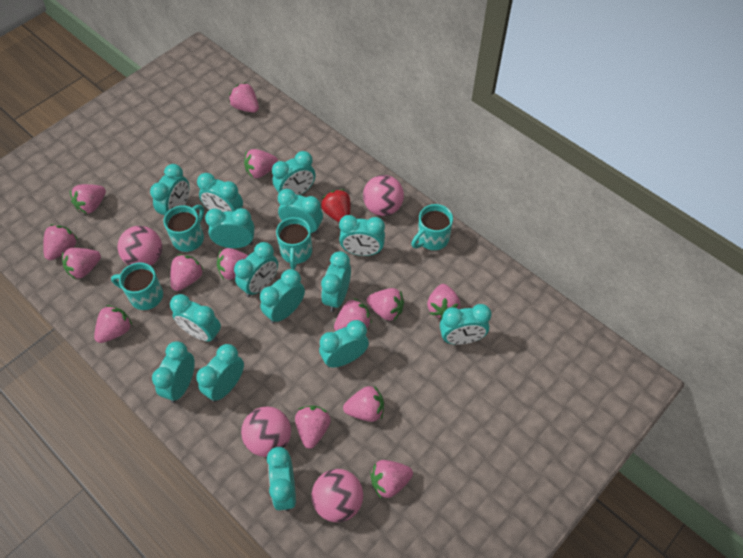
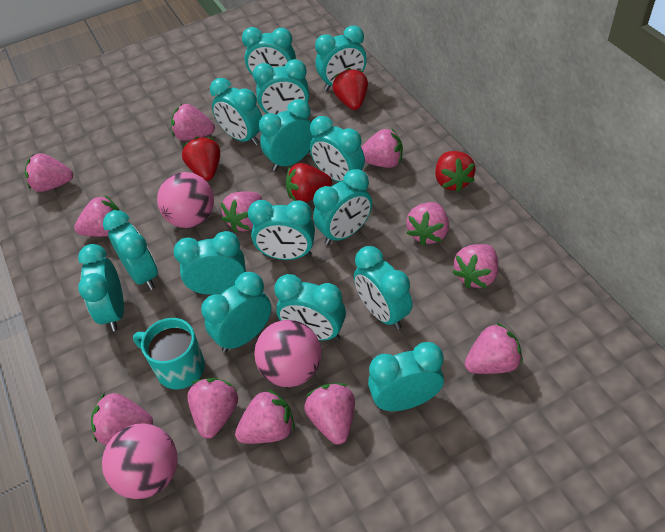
pink ball: [117,226,162,266] [241,407,291,457] [312,469,363,522] [363,175,404,216] = 4 -> [102,423,178,499] [157,172,214,228] [254,320,321,387] = 3
pink strawberry: [43,224,78,260] [62,248,101,279] [70,184,106,214] [94,305,132,343] [170,254,204,291] [217,248,248,280] [229,83,259,113] [244,149,278,178] [295,406,331,449] [334,298,372,331] [343,386,384,422] [367,288,404,321] [370,460,413,498] [427,284,460,319] = 14 -> [25,153,73,192] [74,196,120,237] [91,393,153,445] [171,104,215,141] [187,378,238,439] [221,191,262,233] [235,389,295,444] [304,383,355,445] [361,129,403,168] [406,202,449,246] [452,244,498,288] [465,323,523,374] = 12
red strawberry: [321,189,351,222] = 1 -> [182,137,220,181] [286,163,332,203] [332,68,368,110] [435,151,475,192] = 4
turquoise mug: [111,262,163,310] [163,205,204,252] [276,217,312,270] [411,204,453,250] = 4 -> [133,318,205,389] = 1

